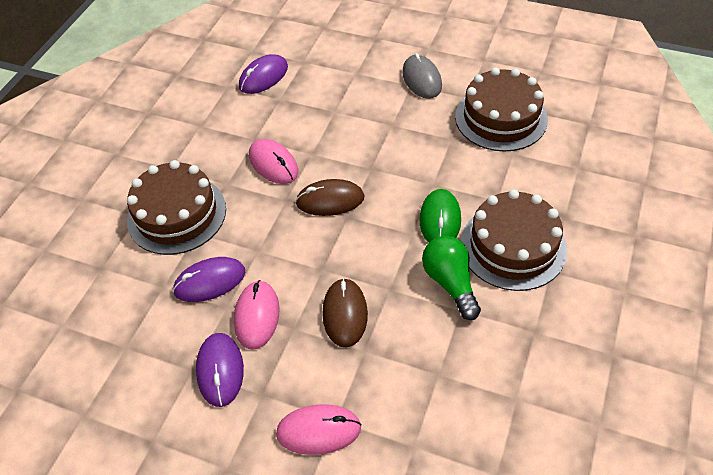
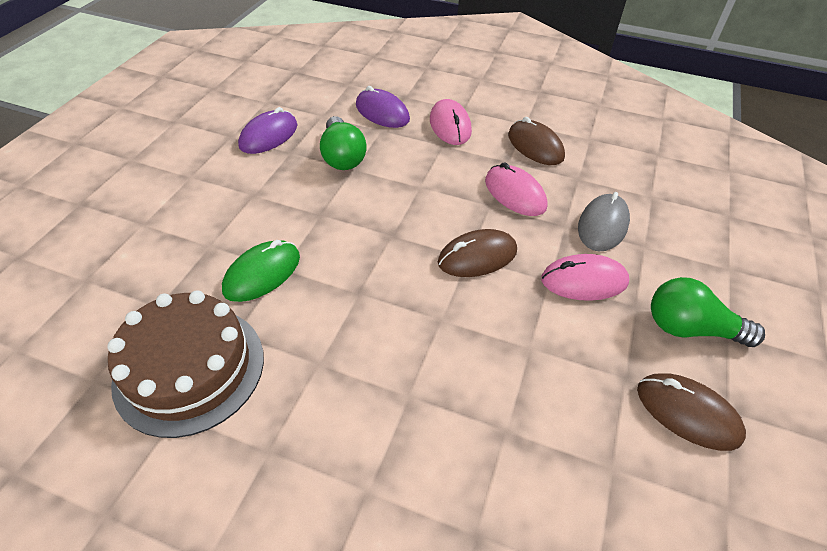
brown cake: [127,160,226,255] [455,67,548,152] [461,189,567,291] = 3 -> [107,290,264,438] = 1
brown mouse: [295,179,365,216] [322,278,368,347] = 2 -> [438,229,517,277] [508,117,565,165] [637,373,746,451] = 3
green light bulb: [422,236,481,320] = 1 -> [320,116,367,170] [651,277,765,347] = 2
purple mouse: [173,257,246,302] [196,333,244,407] [239,54,288,94] = 3 -> [238,107,298,154] [356,86,410,128] = 2

